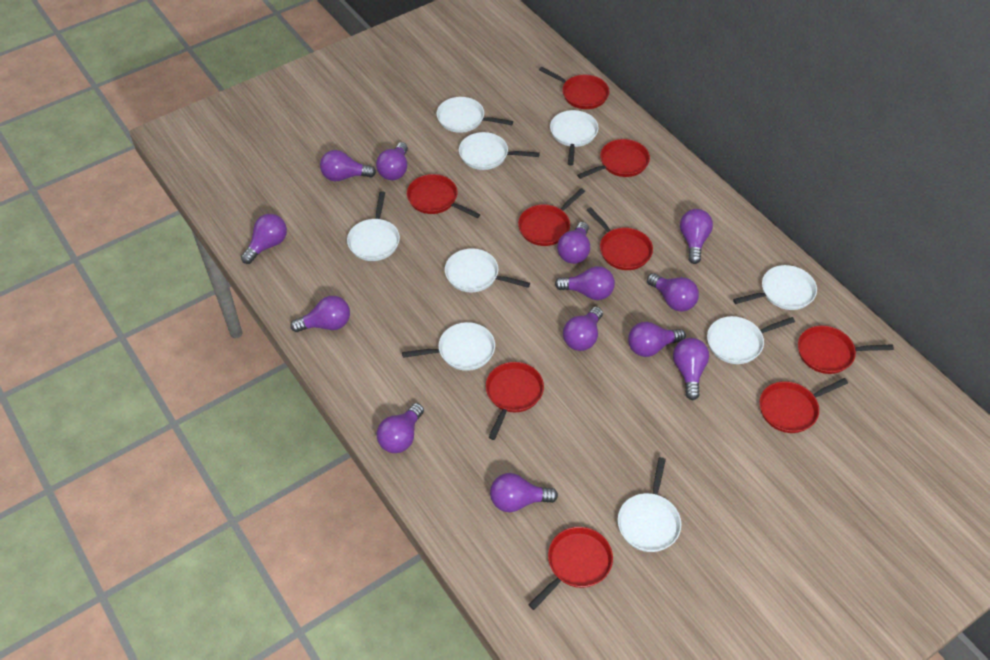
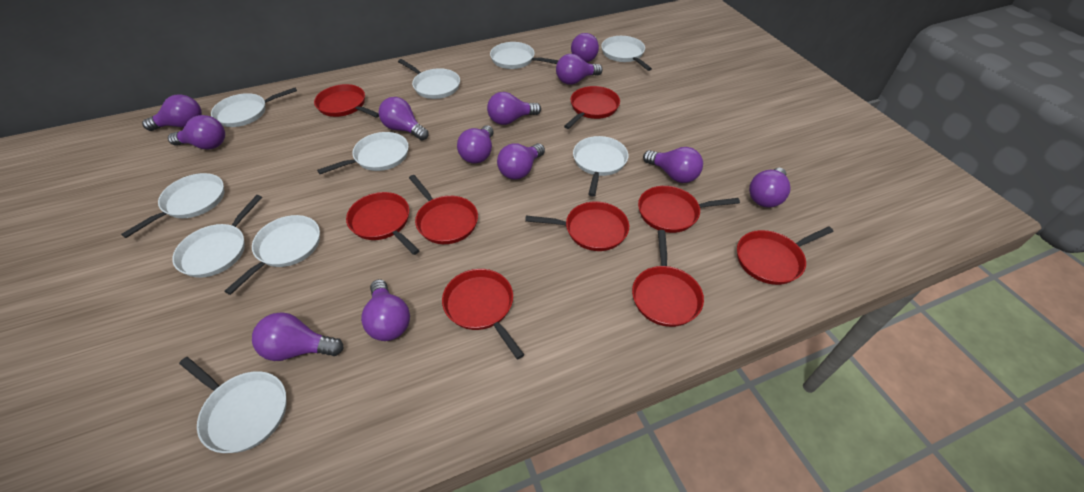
purple light bulb: [241,214,287,264] [290,296,350,332] [320,150,376,181] [376,142,408,180] [377,403,424,453] [490,473,558,512] [555,266,615,300] [557,222,590,264] [563,307,603,351] [628,322,686,357] [647,273,699,312] [673,338,709,400] [680,209,713,264] = 13 -> [142,94,202,131] [168,115,225,150] [252,312,344,361] [361,279,410,341] [379,97,429,141] [457,125,494,164] [487,92,541,125] [497,143,545,180] [556,54,603,85] [571,33,599,62] [643,147,703,183] [749,168,791,208] = 12
white pan: [347,191,400,261] [402,322,495,371] [436,97,513,133] [445,248,530,293] [459,132,540,170] [550,110,598,165] [618,457,681,552] [707,316,795,364] [733,265,817,310] = 9 -> [121,173,224,238] [172,195,262,278] [179,357,287,453] [211,88,297,127] [224,215,320,295] [317,132,409,174] [398,59,460,99] [490,42,559,69] [573,136,628,196] [601,36,652,71] = 10

